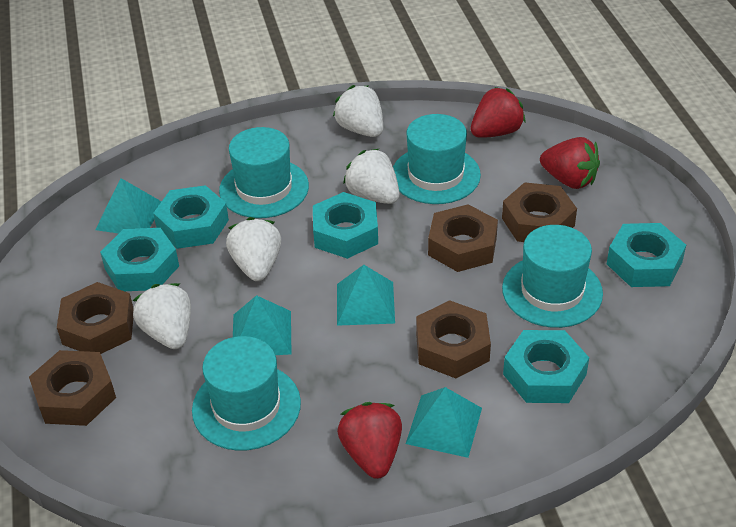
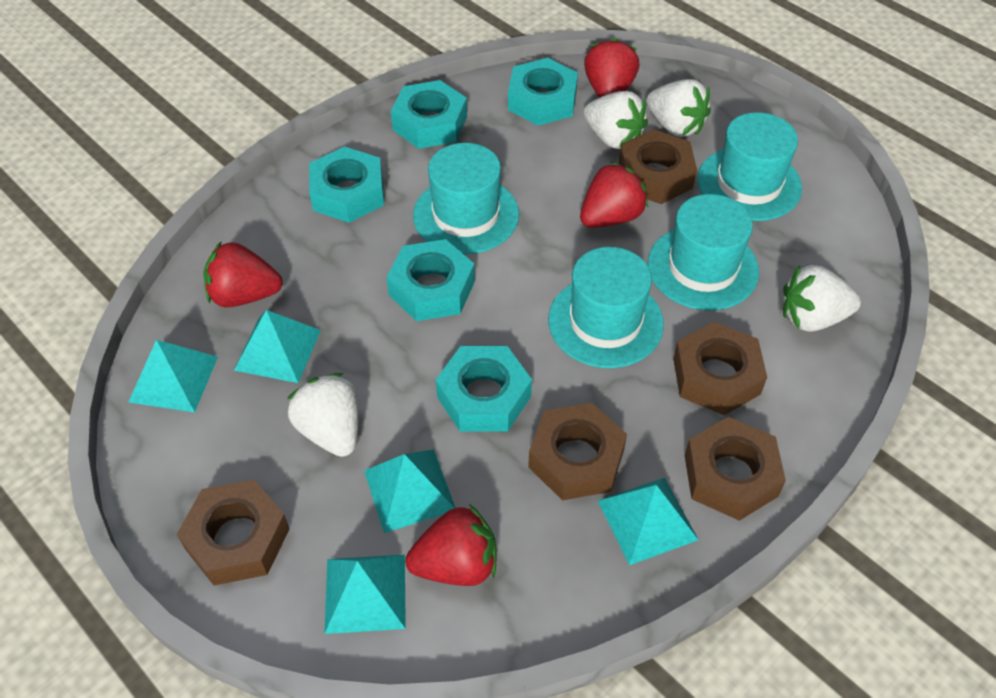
red strawberry: [337,402,402,479] [471,87,526,138] [540,137,600,189] = 3 -> [203,241,283,307] [405,504,497,586] [580,162,648,228] [584,38,639,98] = 4
turquoise pyramid: [95,178,162,234] [233,295,291,355] [337,265,395,326] [406,387,482,458] = 4 -> [129,340,218,413] [234,310,321,383] [324,555,406,634] [364,449,455,533] [598,477,698,565] = 5

